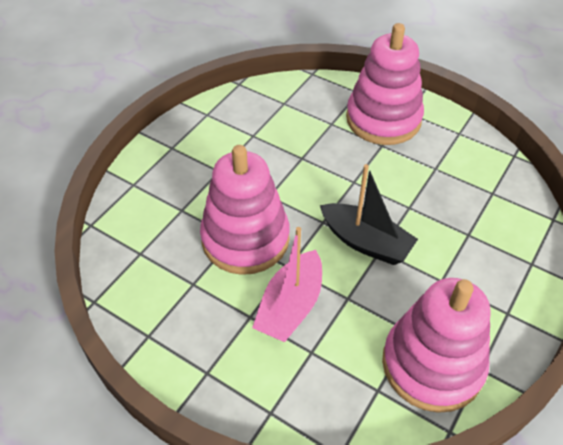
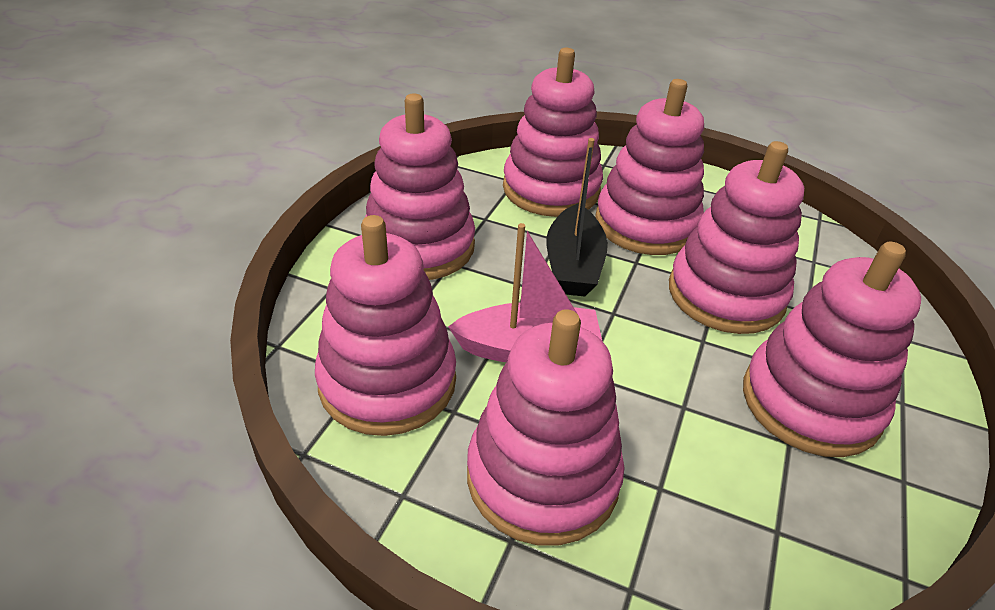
pink stacking toy: [200,145,290,275] [346,23,424,145] [382,278,491,413] = 3 -> [315,215,456,436] [365,94,475,280] [467,309,624,546] [503,48,603,217] [595,79,704,255] [669,141,804,334] [743,242,921,457] = 7

